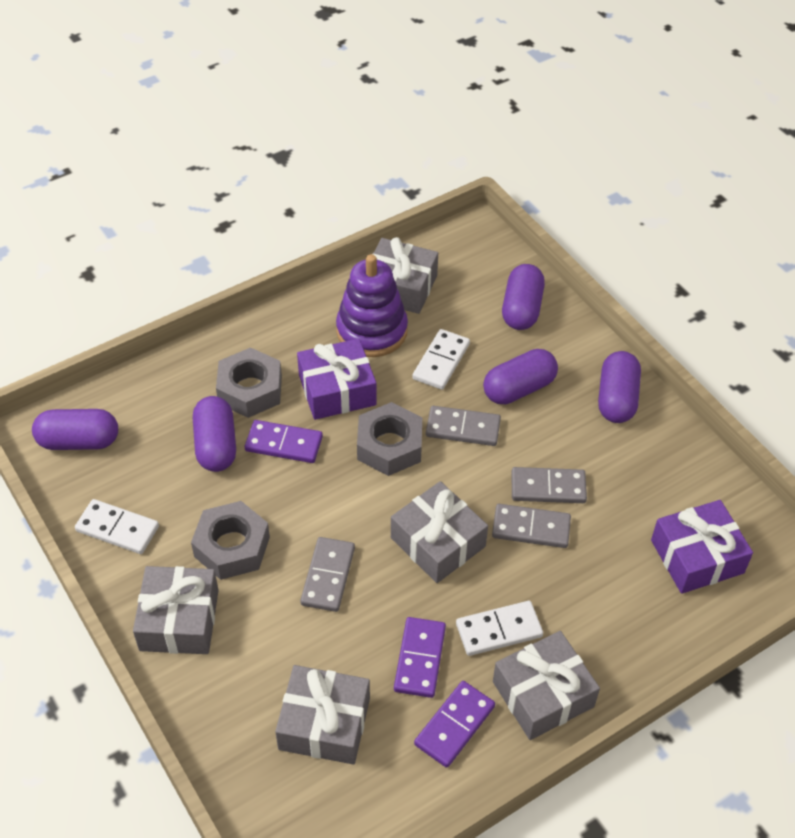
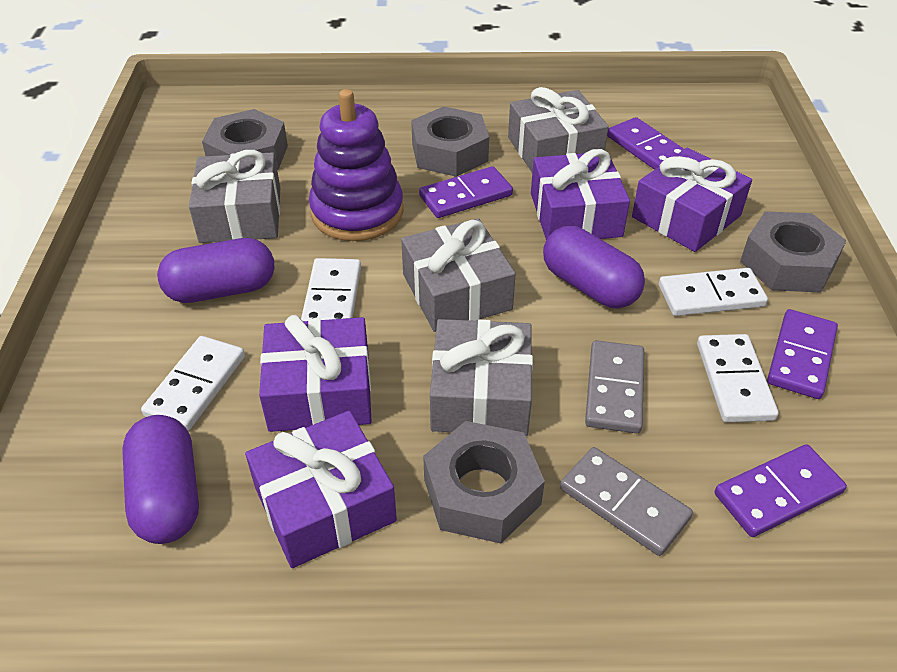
grey domino: [300,537,355,612] [426,406,501,446] [492,504,571,548] [511,467,587,503] = 4 -> [560,447,693,556] [585,340,644,433] = 2
grey gift: [133,566,219,654] [275,665,370,765] [373,237,438,314] [391,481,488,583] [493,631,600,740] = 5 -> [189,150,280,243] [401,218,516,332] [430,319,533,436] [508,87,609,172] = 4
grey nut: [191,501,270,580] [216,347,282,418] [357,402,422,476] = 3 -> [202,109,288,170] [411,106,489,177] [423,421,545,544] [740,211,846,293] = 4
purple capsule: [32,409,118,450] [193,396,236,472] [483,349,558,404] [502,264,545,330] [598,351,641,423] = 5 -> [122,415,199,544] [157,238,275,303] [543,226,645,308] = 3
purple domino: [245,420,323,463] [394,617,446,698] [414,681,495,768] = 3 -> [419,166,513,218] [607,117,684,170] [715,444,847,537] [767,309,838,399] = 4
purple gift: [297,338,377,420] [651,500,753,594] = 2 -> [245,411,397,568] [259,315,372,432] [531,149,630,240] [632,148,752,252] = 4
white domino: [75,499,159,554] [412,329,470,390] [456,601,543,656] = 3 -> [141,336,245,431] [301,258,361,321] [659,268,768,316] [697,334,779,422] = 4

